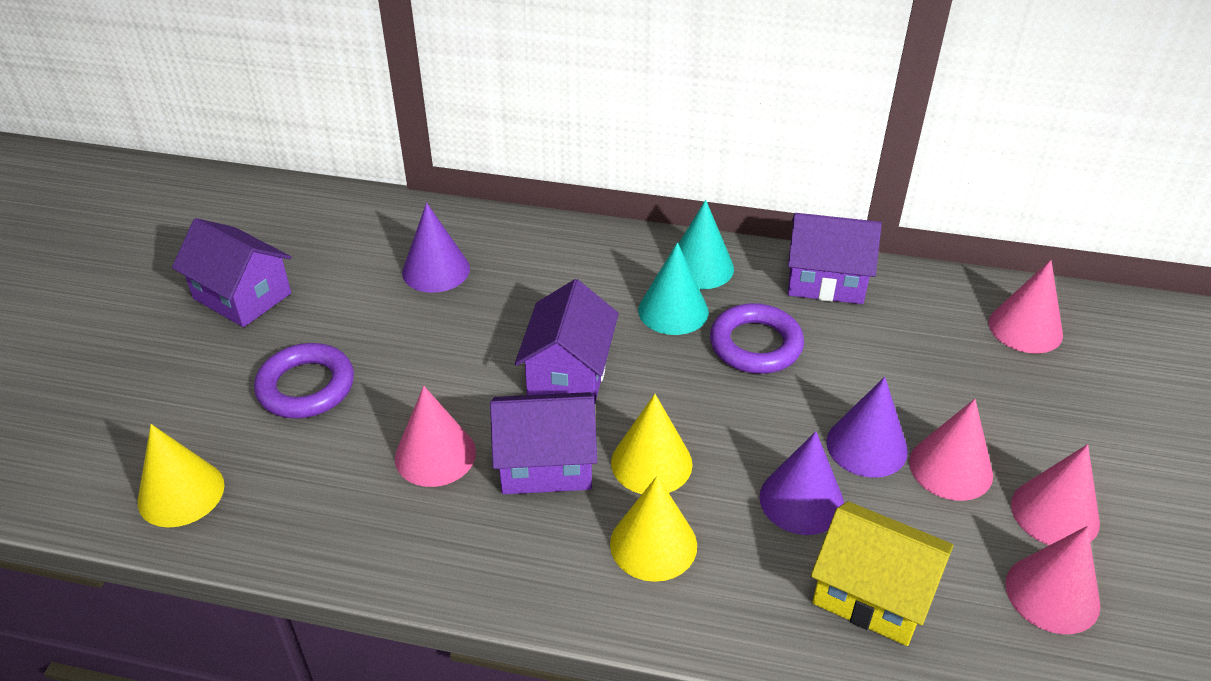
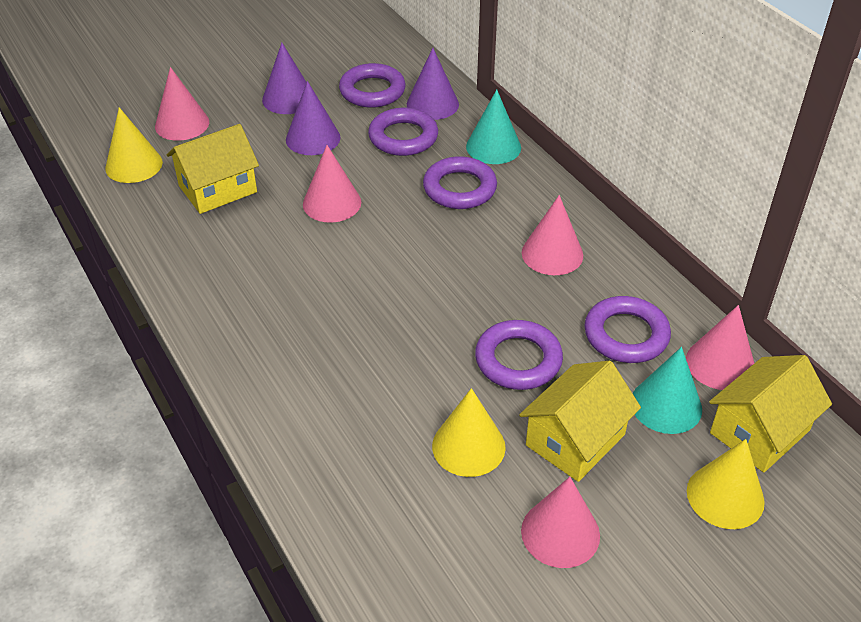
purple house: [172,218,291,327] [490,392,597,494] [515,279,619,402] [788,213,882,304] = 4 -> none = 0
purple ring: [254,343,354,419] [710,303,804,374] = 2 -> [339,63,405,108] [368,108,438,156] [423,156,497,209] [475,320,563,390] [584,296,671,363] = 5
yellow house: [811,501,954,646] = 1 -> [166,124,259,214] [519,361,641,482] [709,355,832,472] = 3

